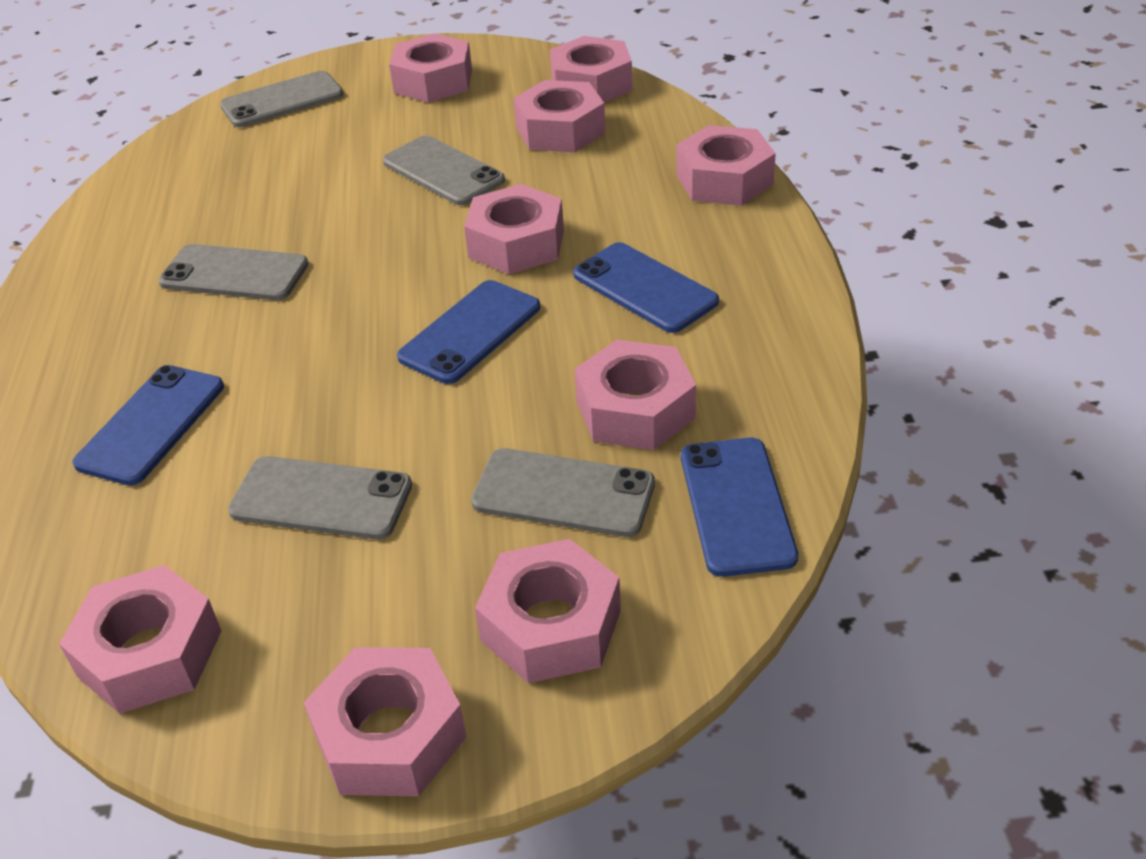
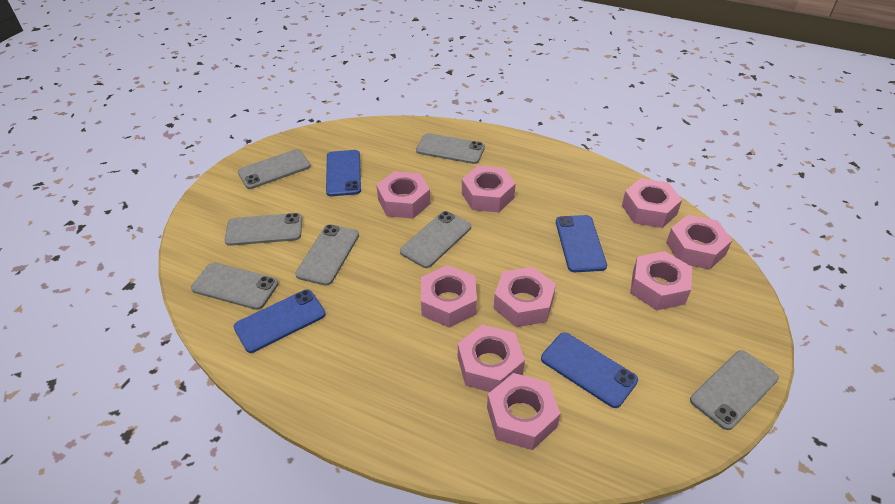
grey phone: [158,244,309,300] [220,71,344,127] [228,456,412,539] [383,135,505,205] [471,448,655,537] = 5 -> [191,263,278,310] [225,213,302,246] [238,149,311,189] [295,224,359,286] [400,211,471,268] [416,133,485,164] [690,350,779,430] = 7

